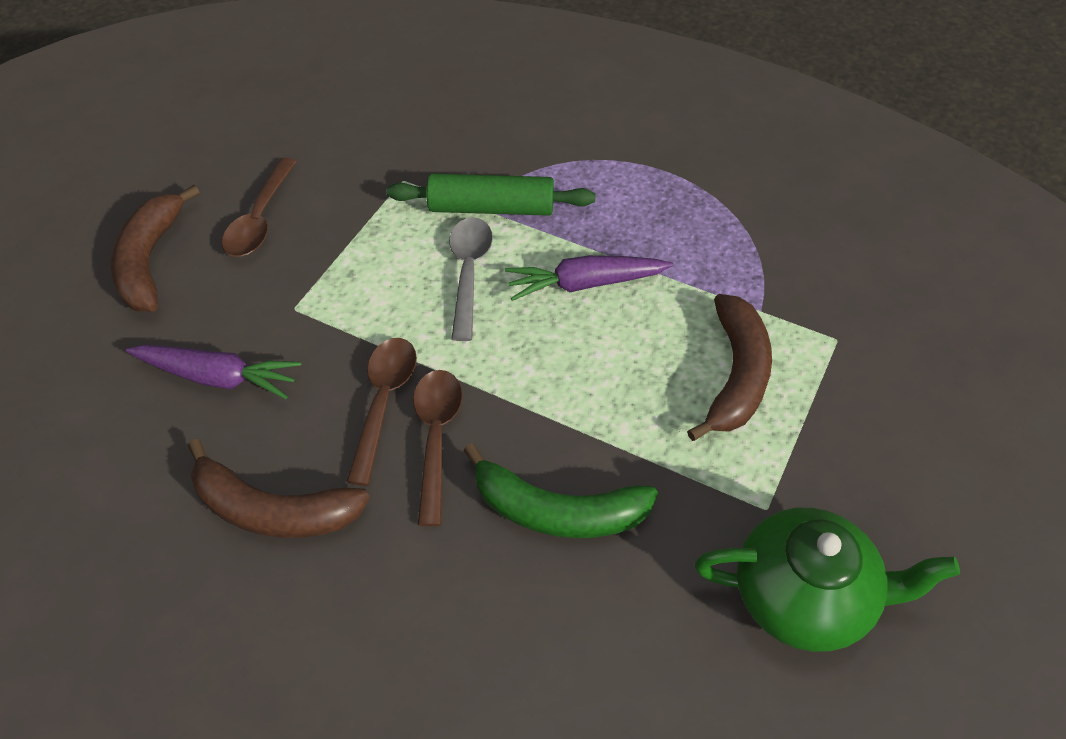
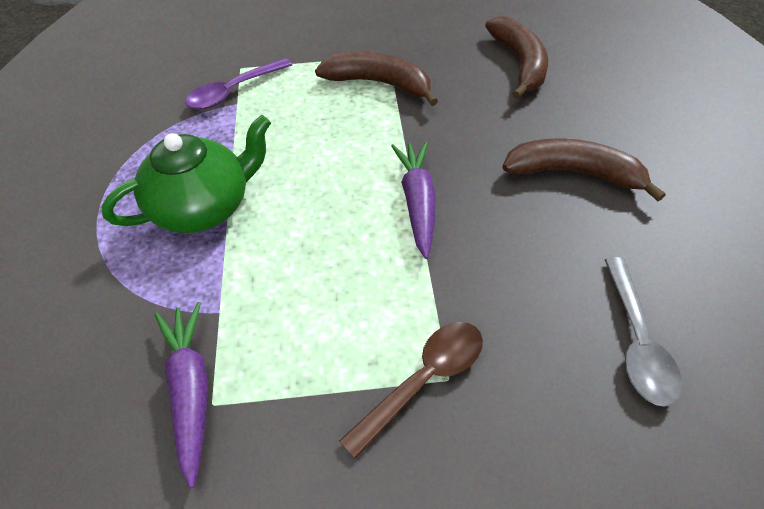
brown spoon: [222,158,297,257] [346,338,417,486] [413,370,462,526] = 3 -> [339,322,483,459] = 1
green banana: [463,443,658,538] = 1 -> none = 0
green rolling pin: [387,173,595,216] = 1 -> none = 0
purple spoon: none = 0 -> [185,58,292,109] = 1

